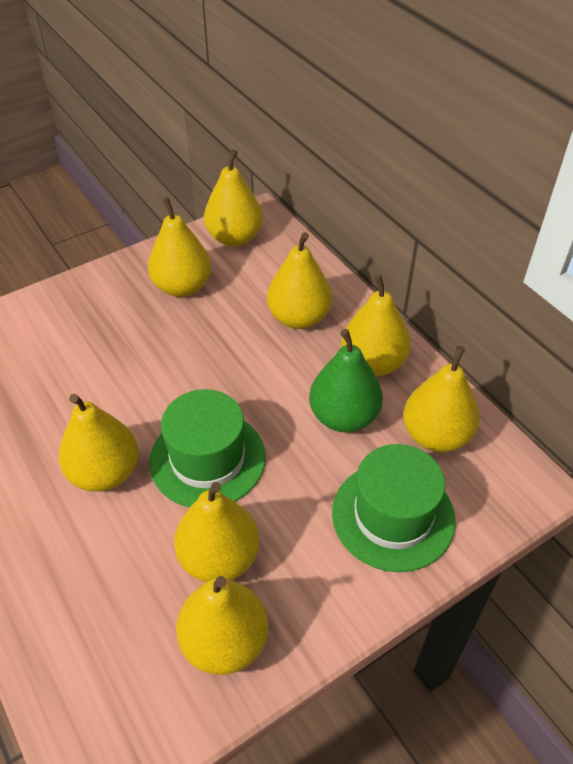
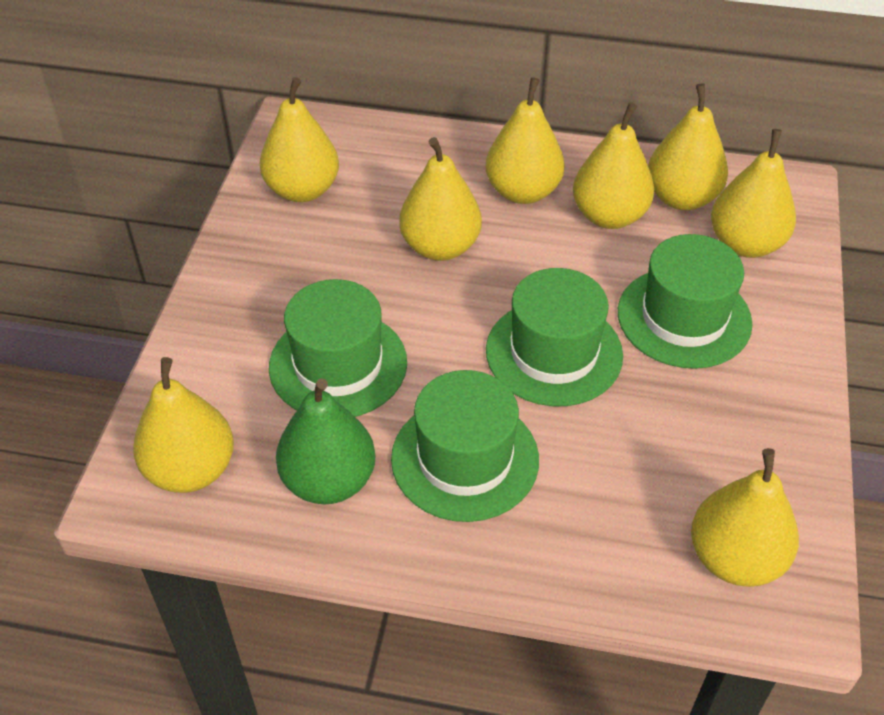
green hat: [149,389,266,508] [332,444,456,572] = 2 -> [269,279,407,417] [391,370,539,522] [486,268,623,406] [618,234,753,369] = 4

